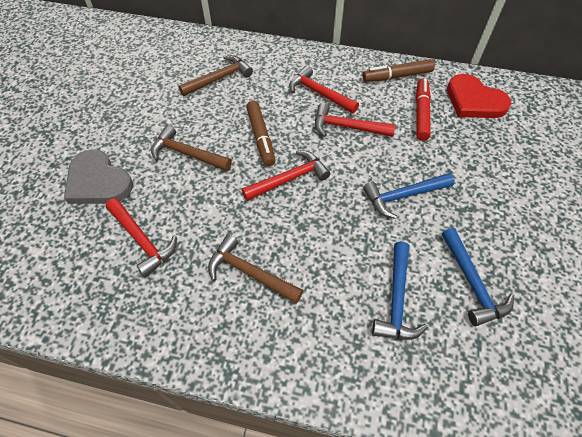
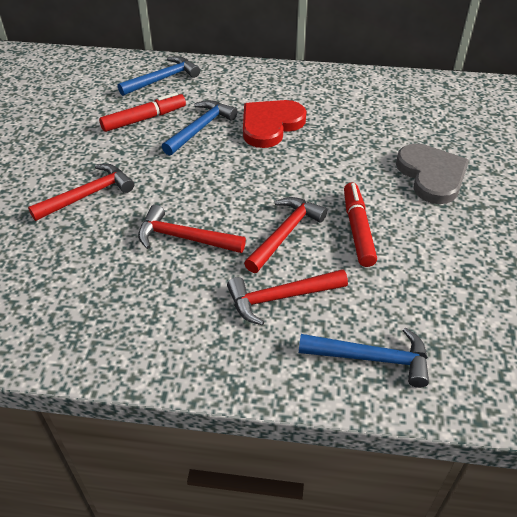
brown hammer: [151,125,232,171] [178,55,253,96] [208,234,303,304] = 3 -> none = 0
brown marker: [246,101,275,167] [362,59,435,82] = 2 -> none = 0
red marker: [416,78,431,141] = 1 -> [99,92,186,132] [344,182,377,267] = 2

